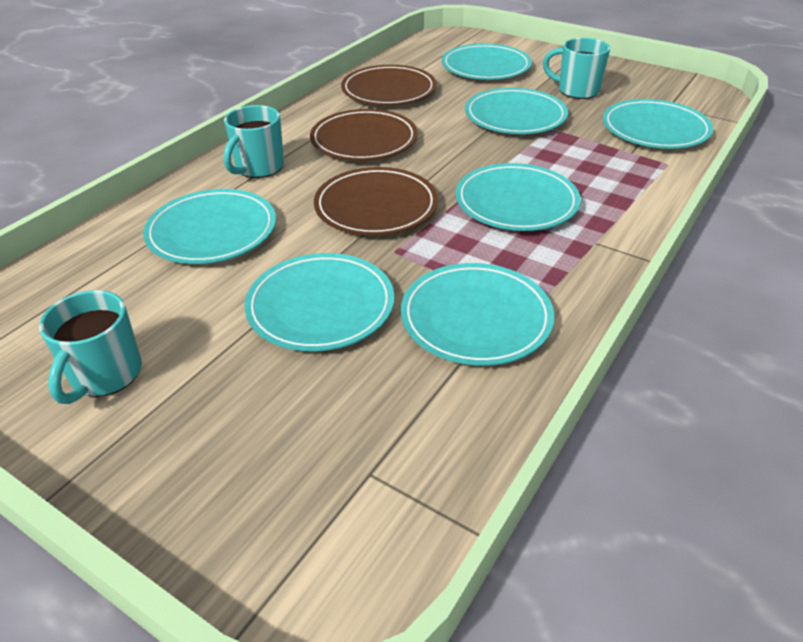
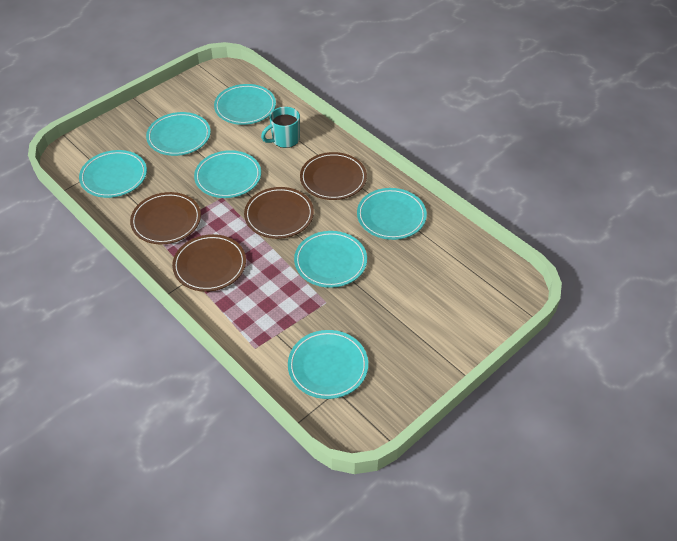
brown plate: [310,109,418,161] [314,167,438,236] [341,65,437,105] = 3 -> [130,192,201,244] [172,234,246,292] [244,187,314,239] [300,152,367,200] = 4
turquoise mug: [39,290,142,404] [223,105,284,178] [543,38,610,99] = 3 -> [261,107,300,148] = 1

